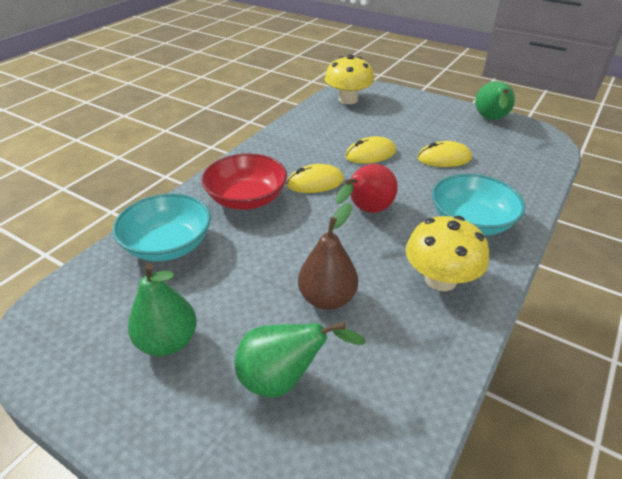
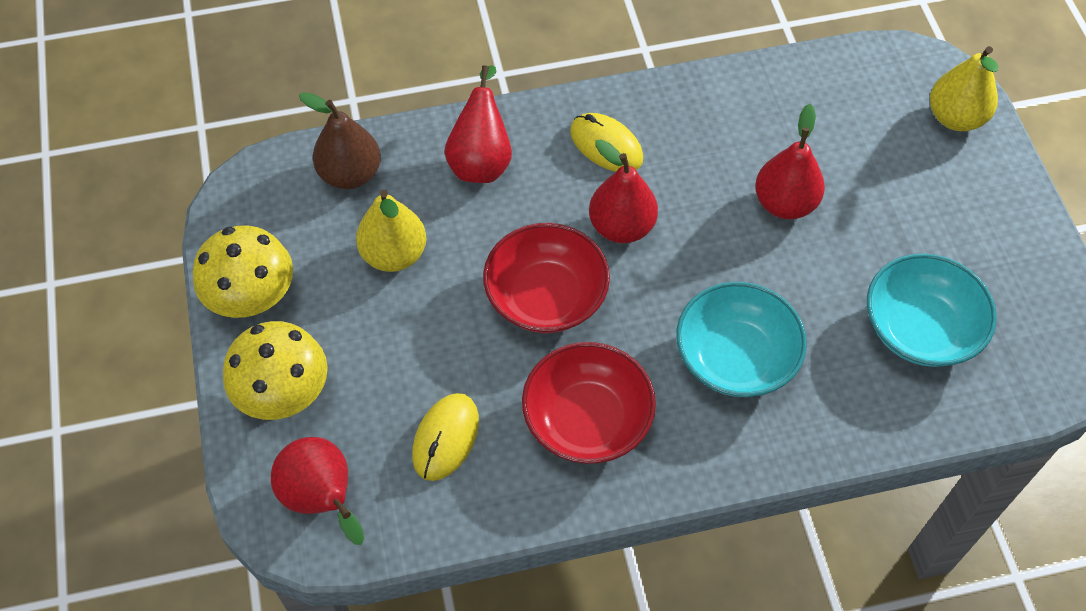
green pear: [128,263,197,356] [235,321,366,397] [475,81,515,120] = 3 -> none = 0
red bowl: [201,153,287,210] = 1 -> [483,223,610,333] [522,342,656,464] = 2
red pear: [335,164,398,213] = 1 -> [271,437,364,545] [445,65,512,183] [589,139,658,243] [755,104,825,219] = 4
yellow mouse: [286,164,344,193] [345,136,396,164] [417,141,472,167] = 3 -> [412,393,479,481] [570,113,643,172] = 2
yellow pear: none = 0 -> [356,190,426,272] [930,46,999,131] = 2

